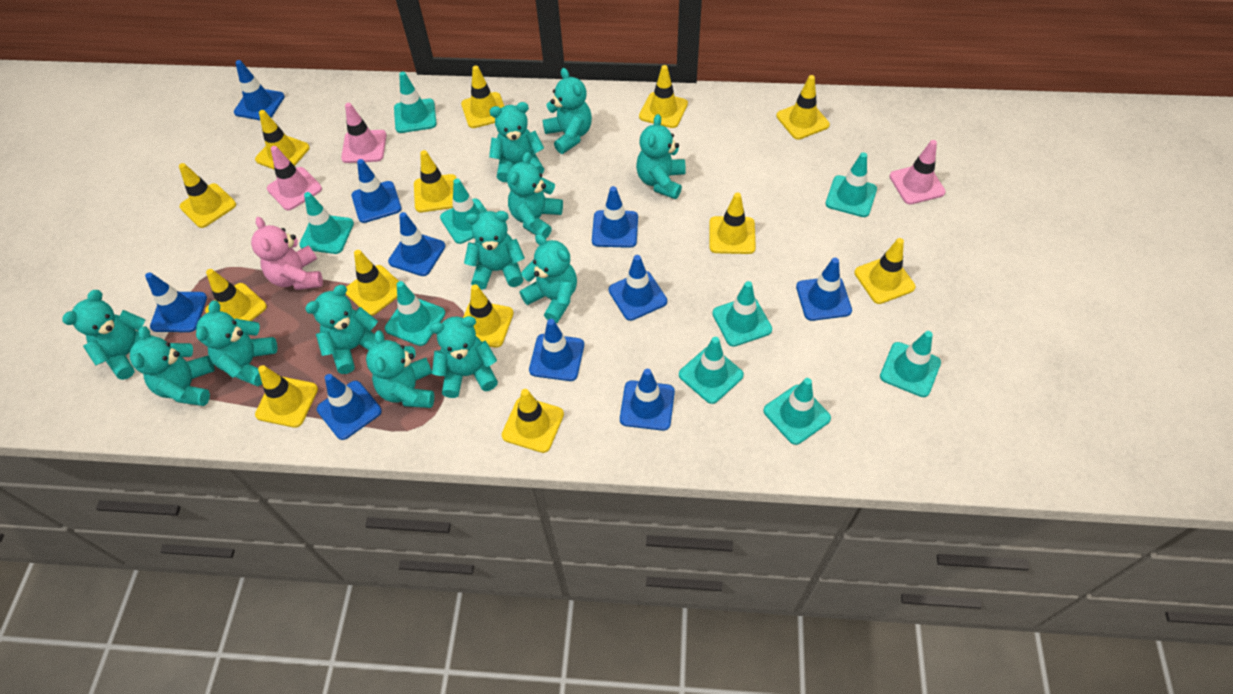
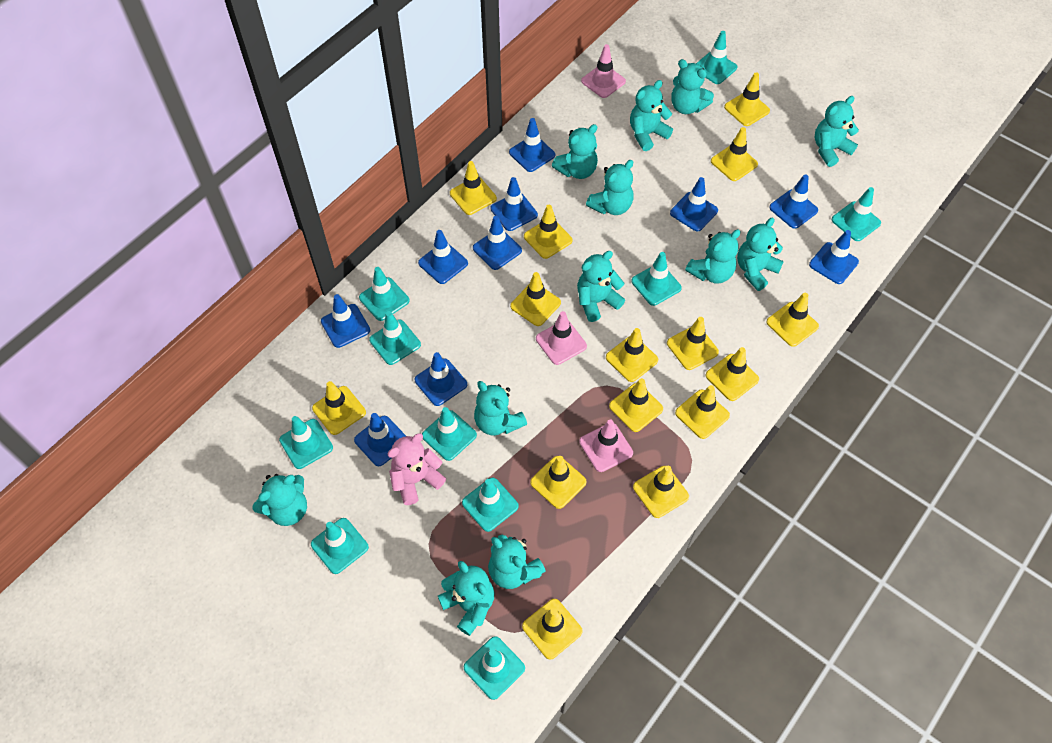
turquoise traffic cone: [299,192,354,254] [385,281,445,346] [394,71,437,133] [440,179,487,244] [679,337,744,404] [712,281,772,347] [763,378,831,445] [826,152,877,217] [880,331,941,397] = 9 -> [279,416,333,469] [311,518,369,574] [359,267,410,321] [369,311,421,365] [422,407,477,461] [462,478,519,532] [464,636,525,700] [631,252,682,306] [696,31,737,84] [832,187,881,241] = 10
yellow traffic cone: [179,163,236,228] [205,269,267,321] [255,110,310,170] [255,365,318,428] [346,250,399,316] [414,150,457,212] [461,66,504,128] [463,284,514,348] [502,389,564,453] [639,65,688,128] [709,192,756,254] [776,75,830,140] [854,238,916,304] = 13 -> [312,381,366,435] [450,161,497,215] [510,272,561,326] [522,599,583,660] [524,205,572,259] [530,456,587,509] [606,328,658,382] [609,378,663,432] [633,466,689,518] [667,317,719,370] [675,385,730,439] [706,347,759,401] [711,127,758,181] [724,72,770,126] [767,293,819,347] = 15

